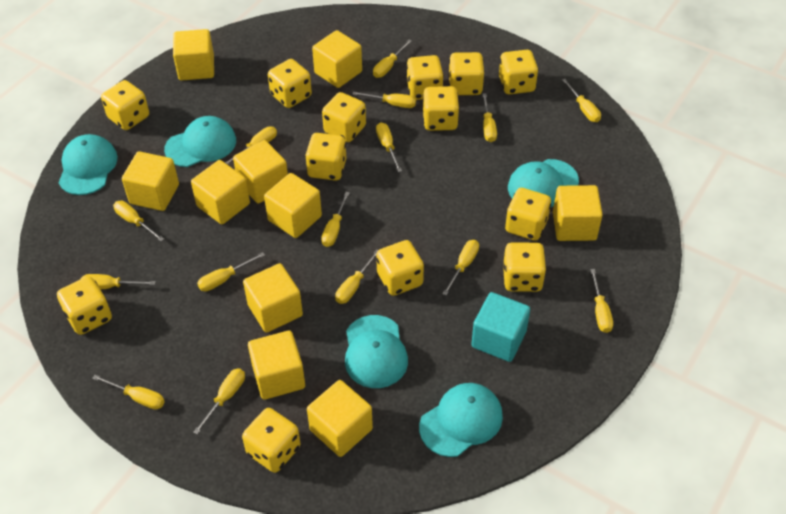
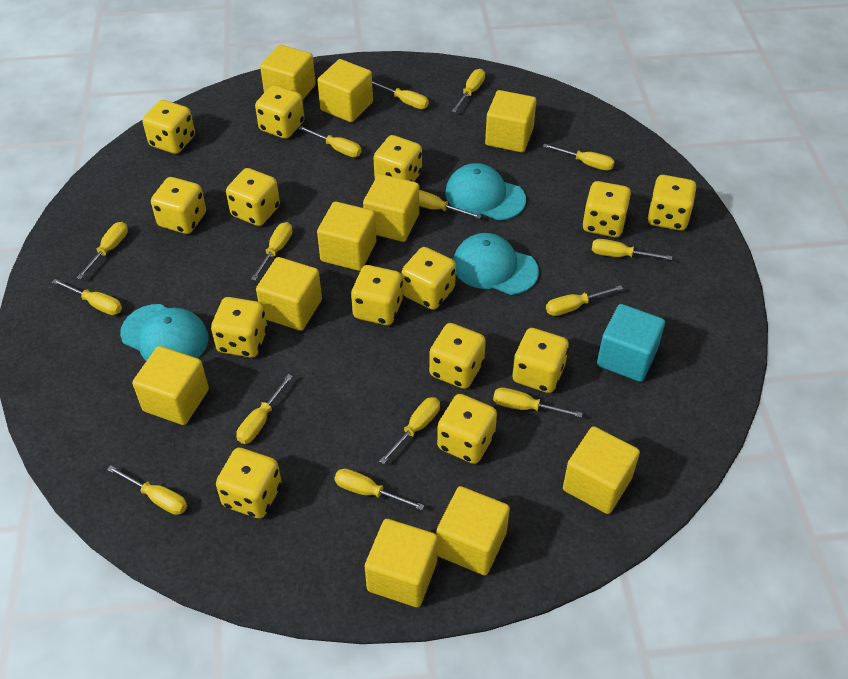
turquoise cap: [58,134,118,195] [164,116,236,167] [345,315,408,388] [419,383,503,457] [508,159,579,208] = 5 -> [120,304,208,361] [445,163,526,221] [453,233,539,295] = 3
yellow dice: [57,276,112,335] [101,80,149,130] [242,408,301,473] [268,59,312,108] [305,133,346,181] [322,92,366,142] [376,240,424,296] [406,55,444,100] [423,86,459,131] [448,52,484,95] [499,50,538,94] [503,243,546,292] [505,188,551,241] = 13 -> [142,100,195,154] [151,177,206,234] [211,297,267,358] [216,448,282,518] [226,168,280,226] [255,85,304,139] [351,265,403,325] [373,135,422,182] [402,247,456,310] [429,323,486,389] [437,394,497,464] [512,328,569,393] [583,181,631,237] [648,175,697,231] = 14

